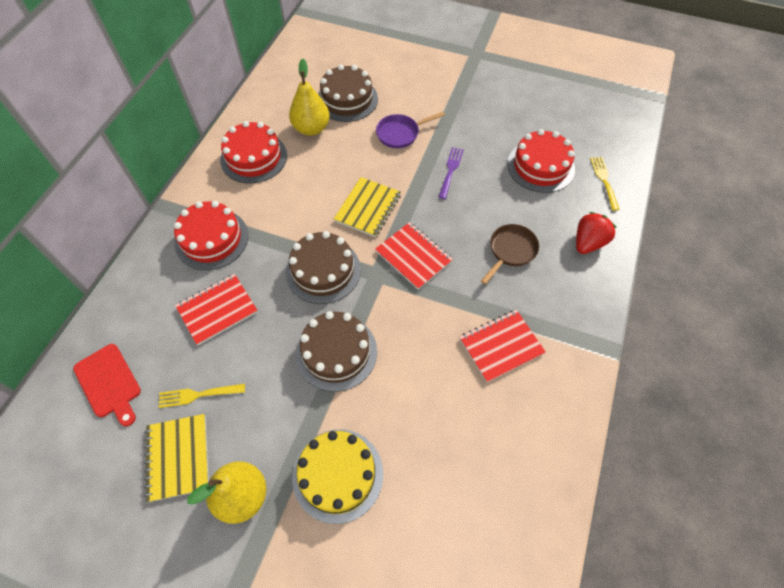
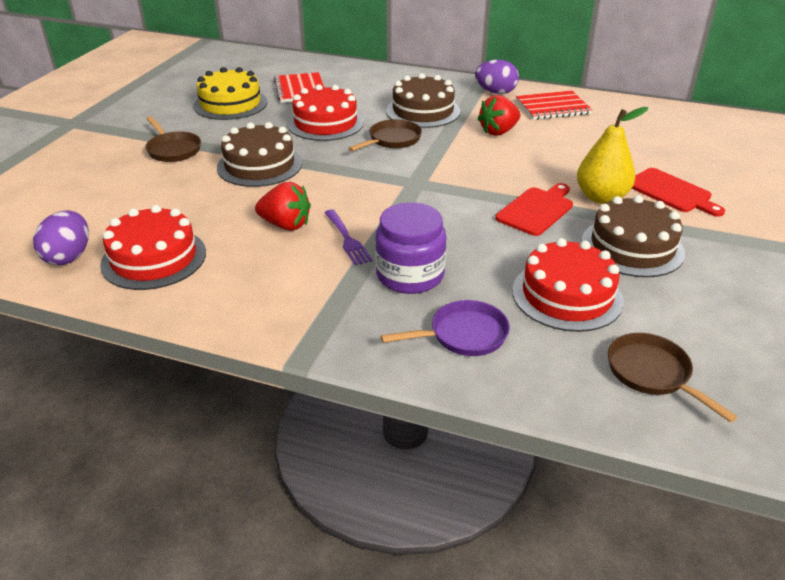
brown pan: [481,224,539,284] = 1 -> [145,116,201,162] [348,119,422,151] [608,333,737,423] = 3
purple egg: none = 0 -> [33,210,89,265] [475,60,519,94] = 2
purple jar: none = 0 -> [375,202,447,294] = 1
red cutting board: [73,344,141,426] = 1 -> [495,183,573,236] [631,168,725,217] = 2
red notebook: [175,274,258,345] [375,222,453,290] [460,310,546,383] = 3 -> [273,72,324,103] [516,91,592,120] = 2
red strawberry: [576,212,617,254] = 1 -> [255,182,311,231] [478,95,520,136] = 2
yellow fork: [158,384,245,408] [590,157,620,211] = 2 -> none = 0
yellow notebook: [144,414,209,502] [334,177,401,237] = 2 -> none = 0
yellow pear: [187,461,266,524] [289,59,330,136] = 2 -> [577,107,648,204] = 1

